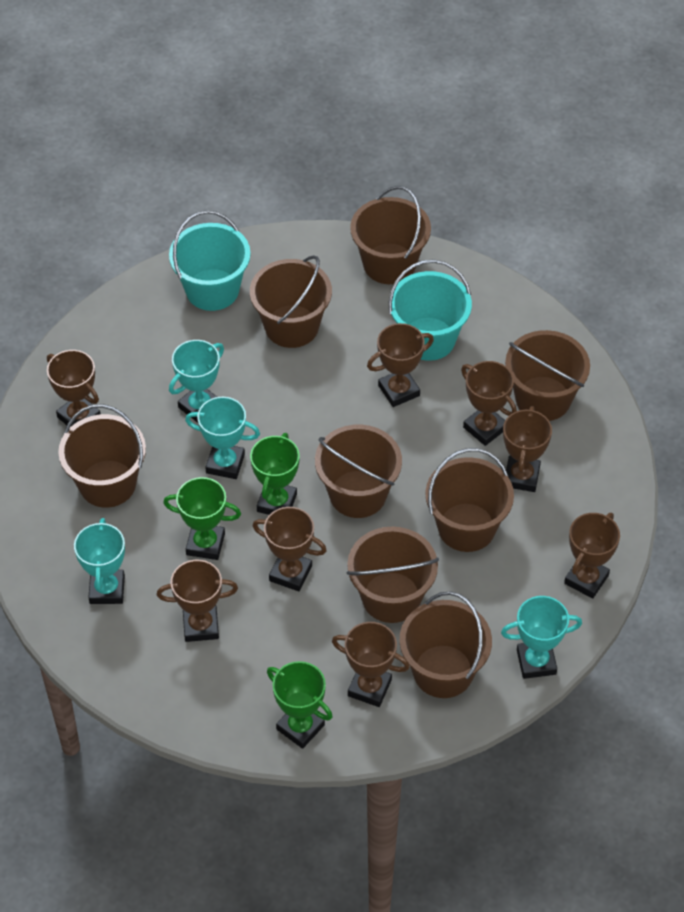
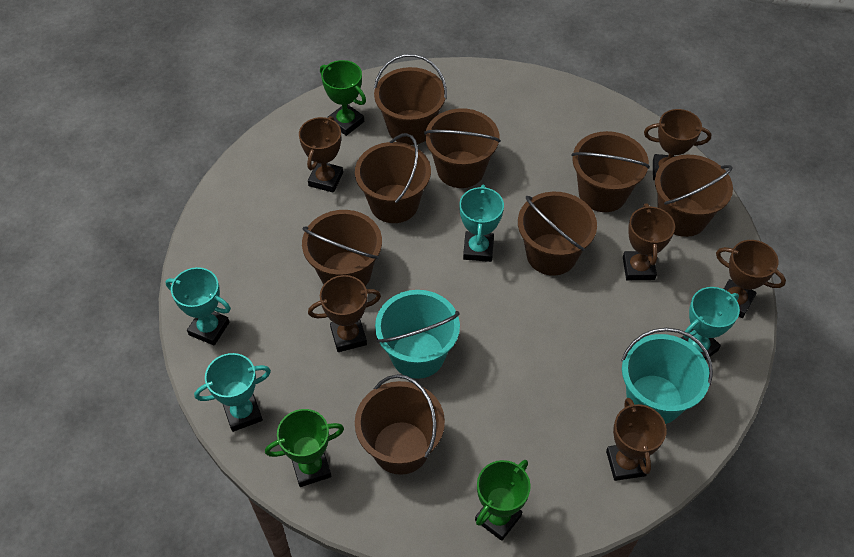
brown trophy: [47,350,101,427] [157,560,238,642] [253,507,327,591] [332,622,410,707] [367,323,434,407] [461,361,517,446] [503,406,552,492] [564,513,620,599] = 8 -> [299,116,343,193] [308,275,381,352] [606,398,667,481] [623,203,675,280] [644,109,711,180] [716,240,786,318] = 6

